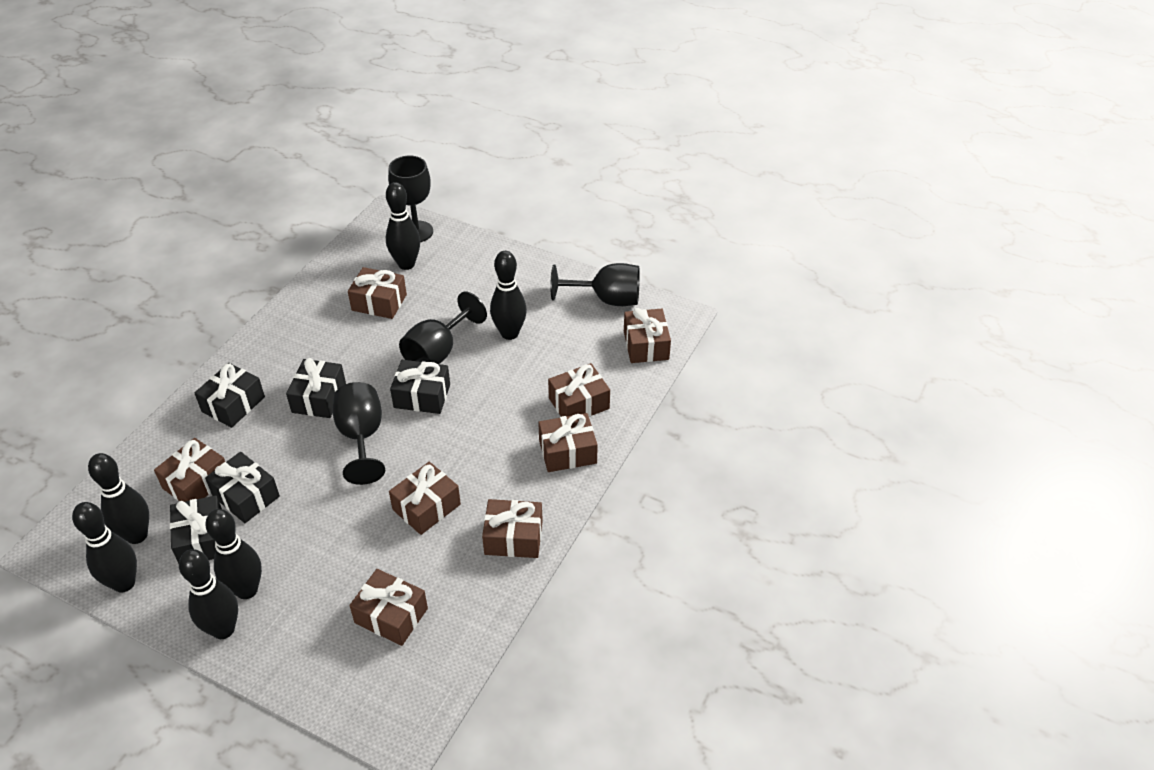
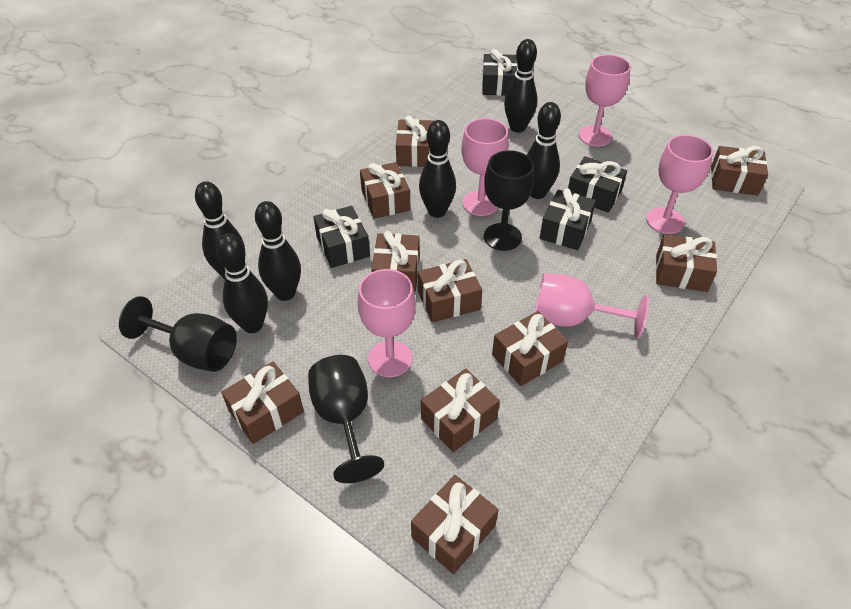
black gift: [170,495,222,564] [195,363,265,428] [205,452,280,523] [286,358,346,418] [390,360,450,414] = 5 -> [313,206,370,268] [482,49,517,96] [540,188,596,250] [568,156,627,213] = 4
black goblet: [333,382,385,485] [388,156,433,242] [399,291,487,364] [550,263,640,306] = 4 -> [119,296,237,372] [308,355,384,483] [484,150,534,251] = 3
brown gift: [154,438,225,502] [348,267,407,319] [349,569,428,646] [389,462,461,535] [482,499,543,558] [538,413,598,472] [548,363,610,417] [624,308,671,363] = 8 -> [221,362,304,444] [360,162,411,219] [371,231,420,292] [396,115,434,167] [411,475,498,574] [418,259,482,323] [421,369,500,452] [492,311,568,386] [656,234,717,292] [711,146,768,196] = 10
pink goblet: none = 0 -> [358,269,416,377] [461,118,509,216] [535,273,649,338] [579,55,631,146] [646,135,713,234] = 5

